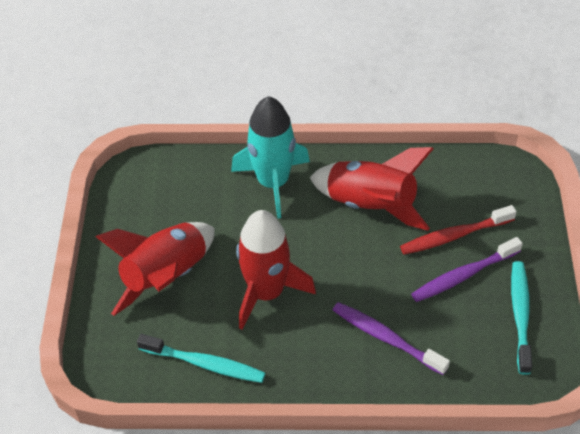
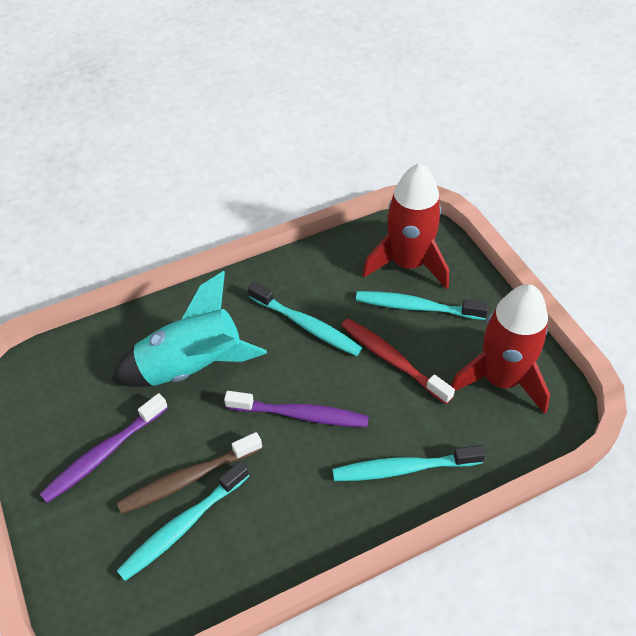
brown toothbrush: none = 0 -> [117,432,262,514] = 1
red rocket: [95,222,214,316] [236,210,316,330] [310,147,433,231] = 3 -> [363,163,449,289] [451,284,550,414] = 2
turquoise toothbrush: [137,334,265,383] [511,261,532,375] = 2 -> [117,461,249,581] [248,282,362,356] [332,445,485,481] [356,291,489,320] = 4

